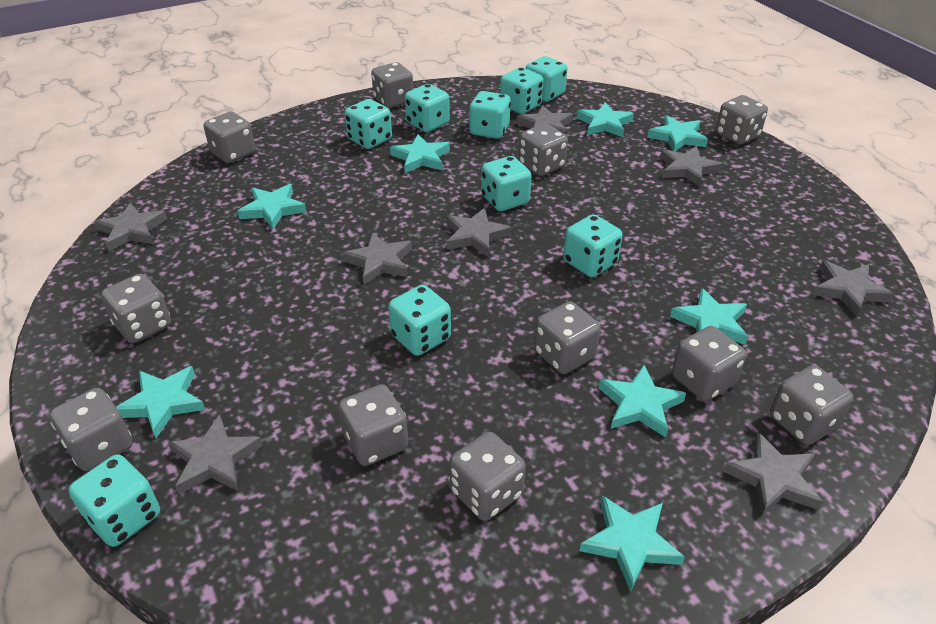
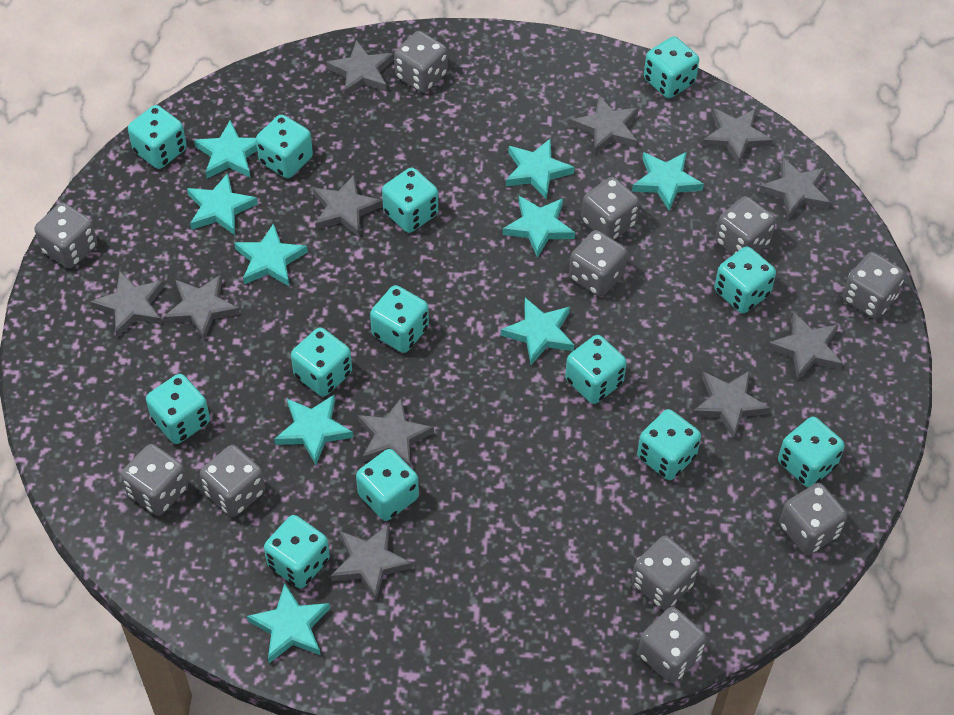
grey star: [94,203,167,251] [168,414,263,494] [342,232,412,285] [446,208,512,257] [516,105,573,136] [660,146,722,187] [723,432,823,516] [813,260,894,317] = 8 -> [90,271,164,338] [164,275,240,341] [313,175,383,237] [326,40,394,97] [331,524,412,601] [358,398,434,466] [571,96,639,155] [692,371,770,439] [702,108,773,166] [759,158,831,220] [767,312,843,381] = 11
turquoise dice: [68,454,160,547] [345,99,392,149] [388,285,451,356] [405,84,450,132] [469,91,511,139] [481,156,532,211] [500,67,544,114] [526,56,568,102] [563,214,623,277] = 9 -> [128,105,187,169] [146,374,210,444] [256,115,313,178] [264,515,330,588] [291,327,352,397] [356,449,419,521] [370,285,429,353] [382,168,438,233] [565,335,627,404] [637,409,701,480] [644,36,699,98] [714,246,776,313] [778,417,845,488] = 13
turquoise star: [116,366,205,438] [238,184,306,229] [390,134,450,173] [576,102,634,137] [580,495,685,592] [599,365,686,438] [647,115,708,151] [670,288,748,345] = 8 -> [187,173,258,235] [194,120,257,178] [234,223,308,286] [247,583,330,663] [274,394,353,465] [501,298,574,365] [503,196,575,258] [506,138,574,200] [632,152,704,211] = 9

